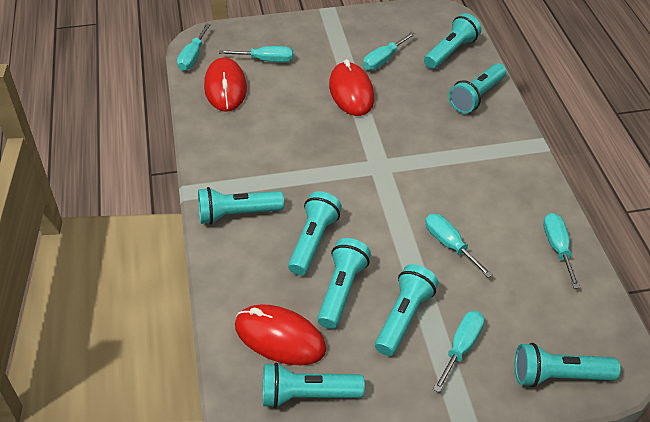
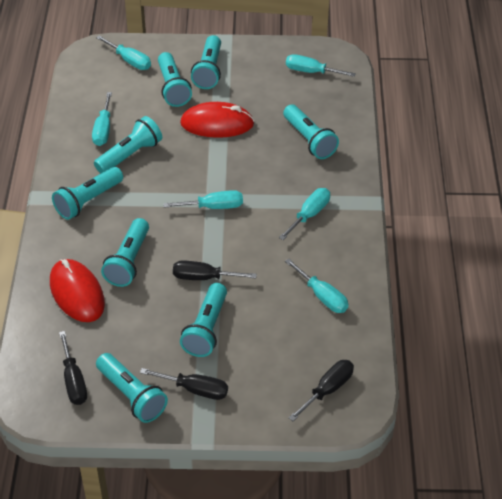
black screwdriver: none = 0 -> [59,331,87,405] [140,368,228,400] [173,260,257,280] [289,360,354,421] = 4
red mouse: [204,57,247,112] [235,304,326,365] [329,59,374,116] = 3 -> [50,259,105,322] [180,102,254,138] = 2

